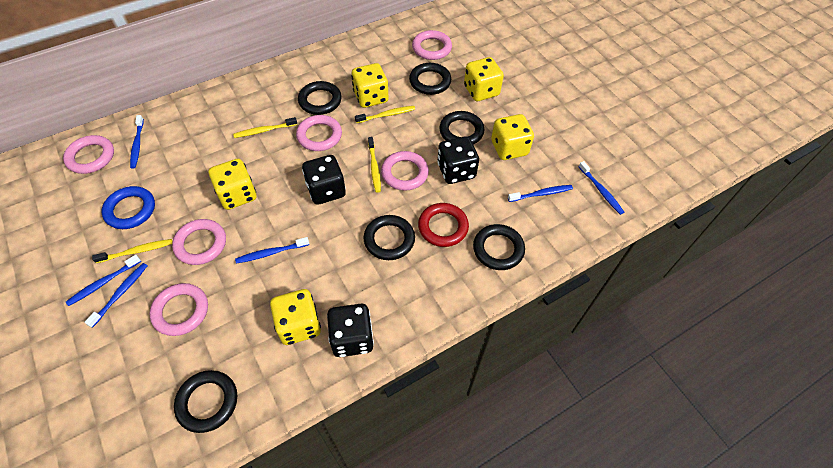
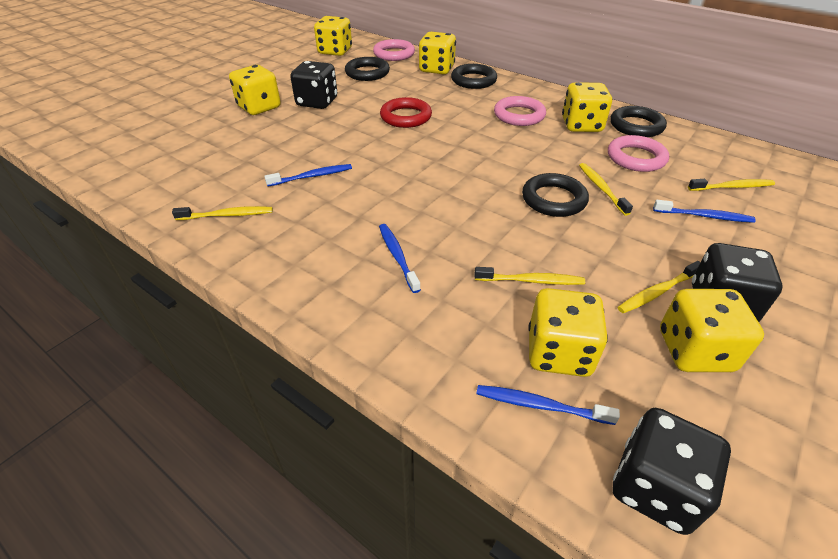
black ring: [174,370,237,433] [298,81,342,115] [364,215,415,260] [409,63,451,95] [439,111,484,145] [473,224,525,270] = 6 -> [345,57,390,81] [451,64,497,89] [522,173,589,217] [611,106,667,137] = 4
blue ring: [102,186,155,229] = 1 -> none = 0
blue toothbrush: [66,255,141,306] [84,263,147,328] [130,115,144,168] [235,237,309,264] [508,185,573,202] [579,161,624,215] = 6 -> [264,164,352,186] [379,224,421,293] [476,385,620,425] [653,200,756,223] = 4
pink ring: [63,135,114,174] [150,283,208,336] [172,219,226,265] [296,115,342,151] [381,151,429,191] [412,30,452,60] = 6 -> [373,39,415,61] [494,96,546,126] [608,135,669,172] = 3
yellow dice: [209,159,256,210] [270,289,321,345] [351,63,389,108] [464,57,504,101] [491,114,534,160] = 5 -> [229,65,281,115] [314,16,352,56] [419,32,456,74] [528,288,608,377] [562,82,612,132] [660,289,764,372] = 6
yellow toothbrush: [92,239,172,263] [233,117,297,138] [355,106,415,123] [368,137,381,193] = 4 -> [172,206,273,220] [474,267,585,285] [579,163,633,216] [617,261,700,313] [688,179,775,191] = 5

